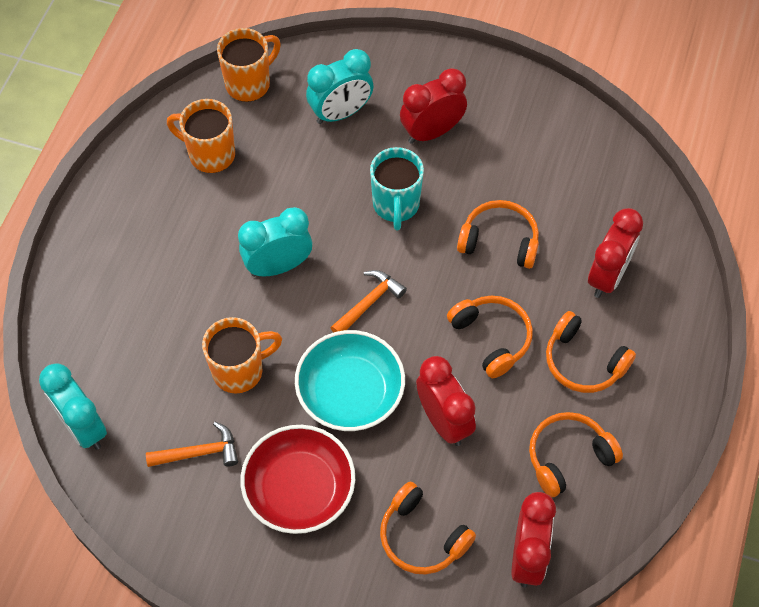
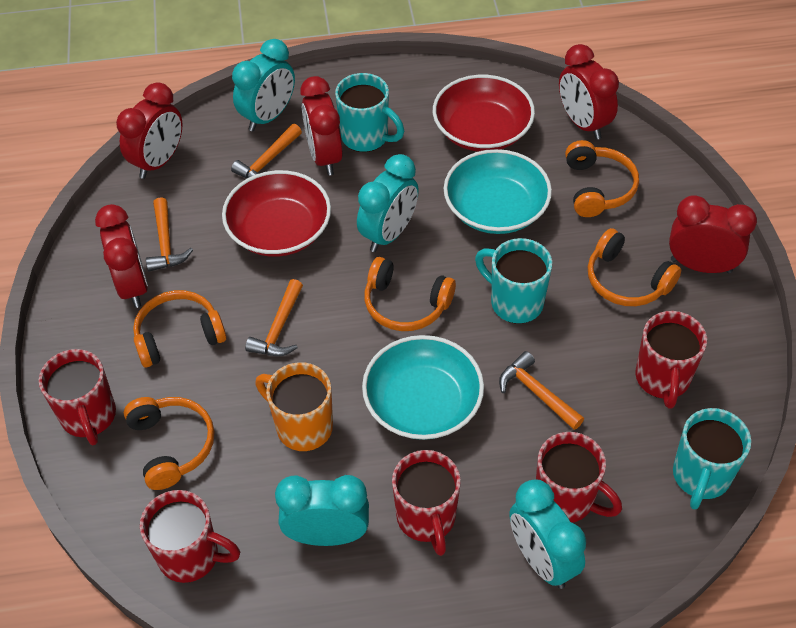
orange hammer: [146,422,238,467] [330,270,407,333] = 2 -> [146,197,193,272] [231,124,302,178] [245,279,303,356] [499,351,584,430] = 4
orange mug: [167,99,235,173] [202,317,282,394] [217,28,281,102] = 3 -> [255,362,333,451] = 1
red bowl: [240,425,355,534] = 1 -> [222,170,331,257] [433,75,535,152] = 2
red clock: [400,68,467,144] [416,356,476,446] [511,492,556,587] [588,208,643,298] = 4 -> [95,204,148,308] [116,82,182,179] [300,76,343,175] [559,44,619,140] [669,195,757,273] = 5
red mug: none = 0 -> [39,349,116,445] [140,490,240,583] [392,450,461,556] [536,432,622,523] [635,311,707,409] = 5
turquoise bowl: [295,330,405,431] = 1 -> [362,335,484,440] [444,149,552,234] = 2
turquoise clock: [39,363,107,450] [238,207,312,277] [306,49,374,124] = 3 -> [232,39,295,131] [275,475,369,546] [357,154,419,252] [509,479,586,589] = 4
turquoise mug: [370,147,424,230] = 1 -> [335,73,404,152] [475,238,552,324] [673,408,751,510] = 3

